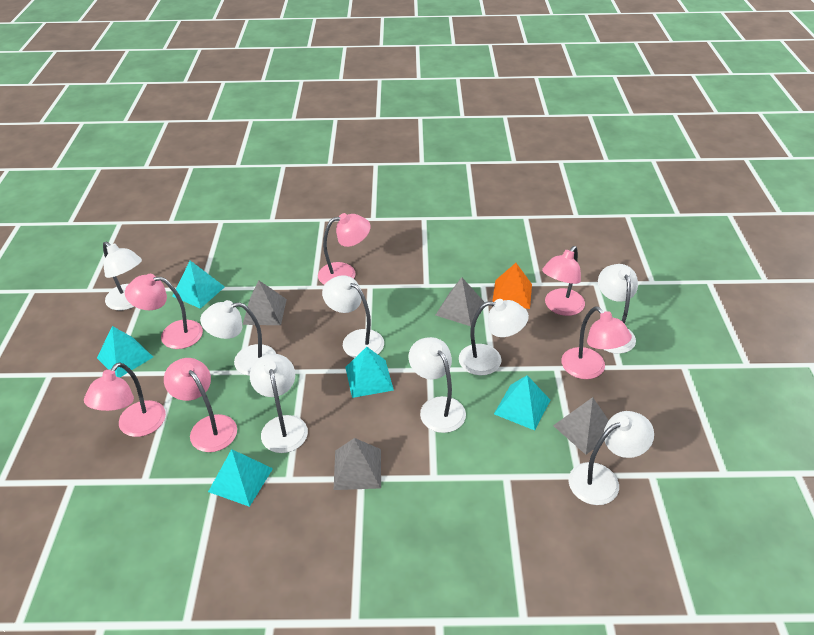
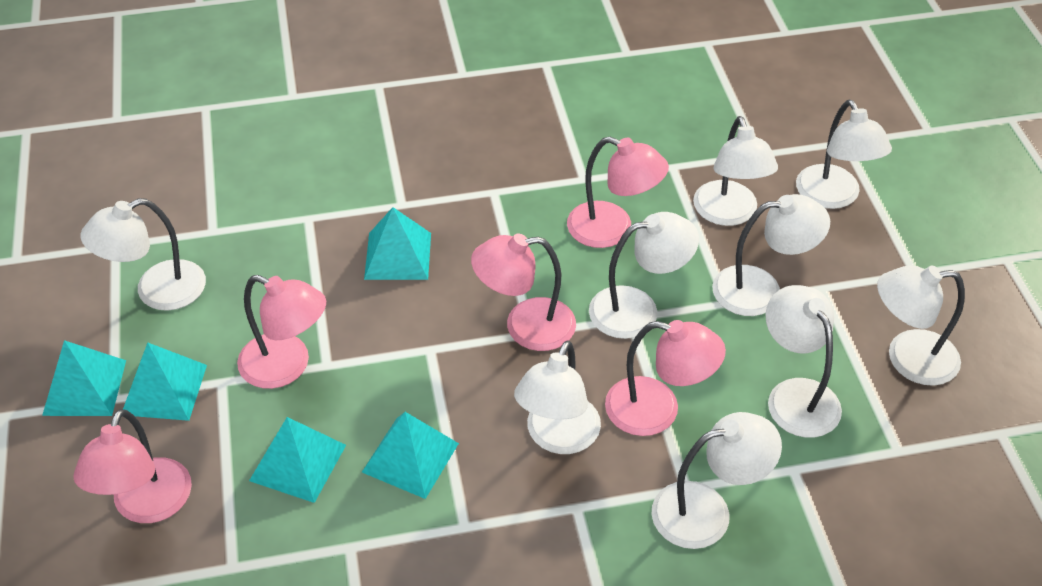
grey pyramid: [243,280,287,325] [334,438,381,490] [436,277,485,326] [553,397,609,455] = 4 -> none = 0
orange pyramid: [492,263,532,309] = 1 -> none = 0
pink lamp: [84,362,166,437] [125,274,203,349] [164,358,237,452] [318,213,370,285] [542,246,585,316] [561,306,632,379] = 6 -> [73,409,192,523] [237,275,326,389] [471,234,576,351] [567,137,669,248] [605,320,726,436] = 5
white lamp: [103,241,142,310] [200,300,276,376] [250,354,308,453] [322,275,384,358] [408,337,466,433] [459,299,529,375] [568,411,654,505] [598,264,638,354] = 8 -> [81,198,206,311] [514,340,601,454] [589,212,699,339] [651,412,782,549] [693,116,778,226] [712,194,830,316] [765,285,842,438] [796,100,892,209] [877,265,965,386] = 9

